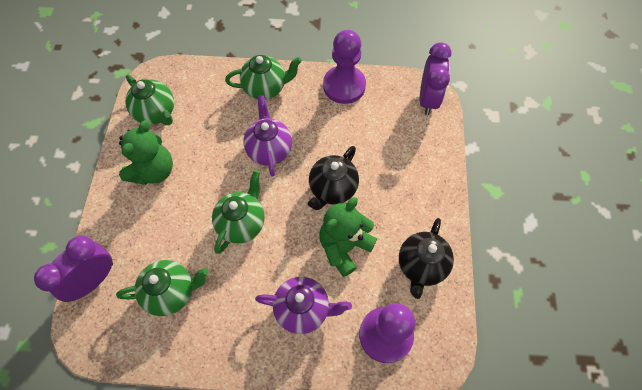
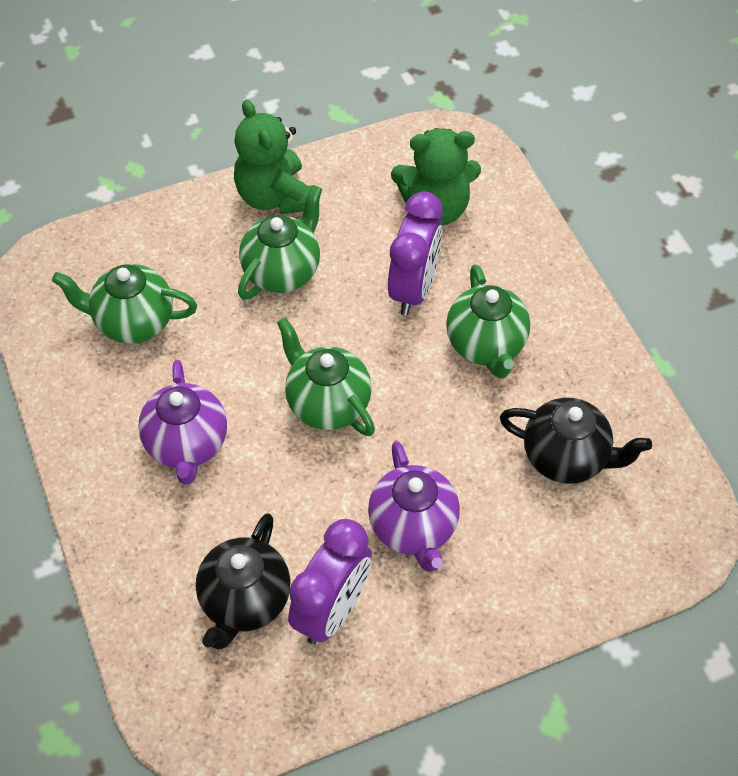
purple pawn: [323,30,366,104] [359,303,415,363] = 2 -> none = 0

